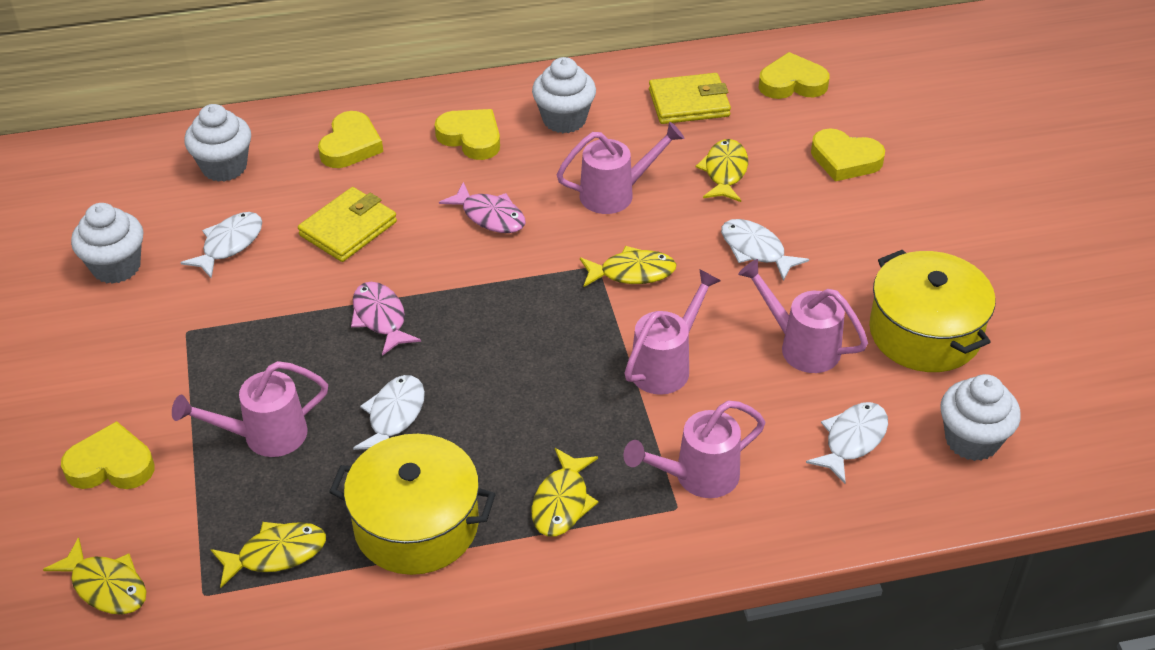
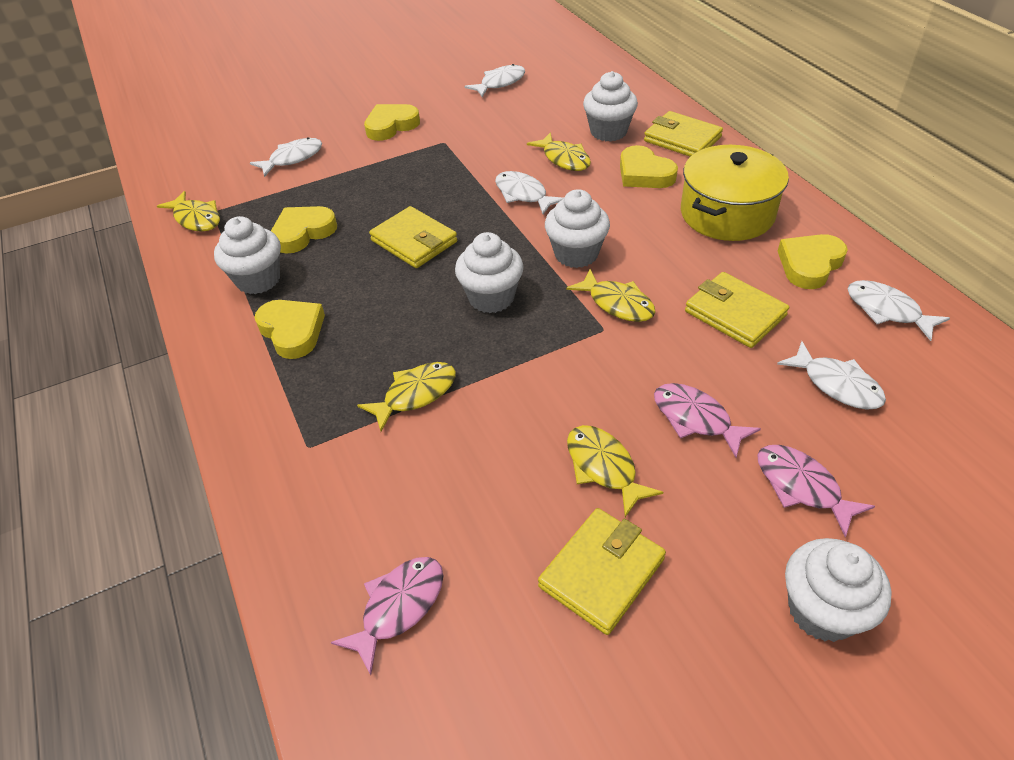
pink fish: [351,282,421,356] [439,182,526,233] = 2 -> [331,557,443,675] [654,383,761,458] [757,445,875,537] = 3
pink watering can: [172,361,328,457] [556,122,684,214] [624,269,721,395] [624,401,765,498] [738,259,868,373] = 5 -> none = 0
white cupcake: [71,203,143,284] [184,104,251,182] [532,57,596,133] [940,374,1021,461] = 4 -> [214,216,281,294] [455,232,523,313] [545,189,610,268] [583,71,638,142] [785,538,892,642] = 5
white fish: [180,212,262,278] [353,375,425,450] [721,219,809,281] [806,402,888,483] = 4 -> [250,137,322,177] [465,64,525,97] [495,171,564,214] [777,341,886,410] [848,280,950,341] = 5
yellow pot: [329,434,496,575] [869,250,995,372] = 2 -> [681,145,789,241] = 1
yellow wallet: [298,187,397,262] [649,73,731,124] = 2 -> [369,206,457,268] [538,508,666,635] [644,111,723,156] [685,272,789,348] = 4

